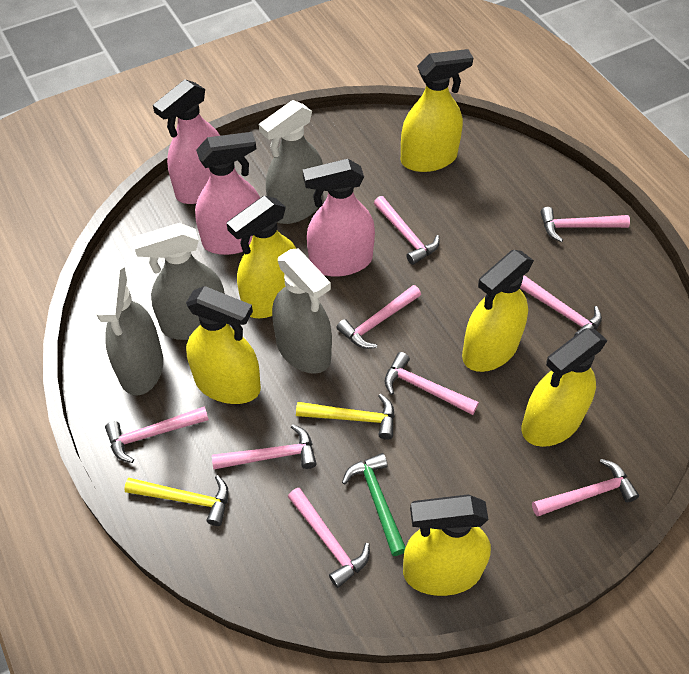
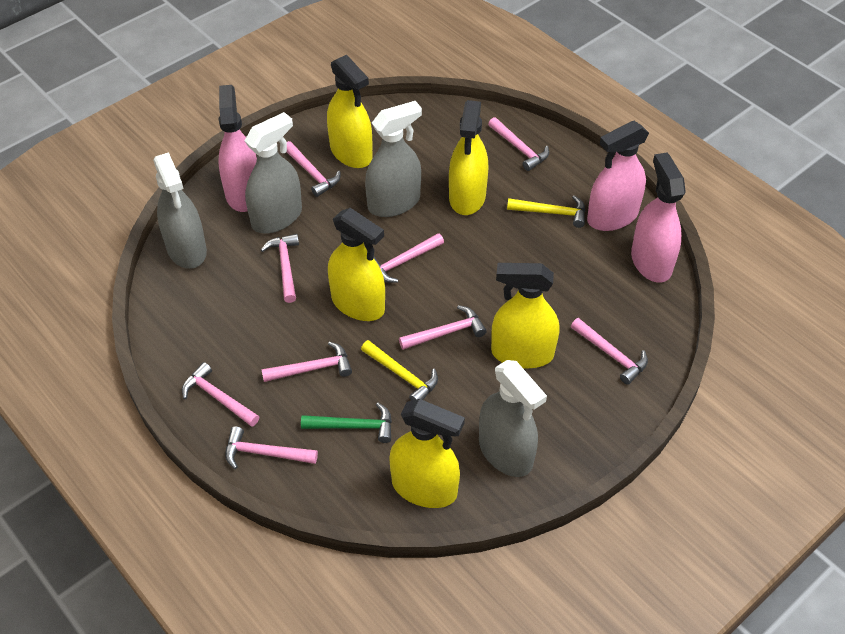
yellow spray bottle: [186,286,261,404] [227,196,297,318] [401,49,473,172] [403,494,491,596] [462,250,534,372] [522,328,608,447] = 6 -> [327,55,372,168] [328,208,385,321] [389,399,465,508] [449,100,488,215] [491,263,559,369] = 5

